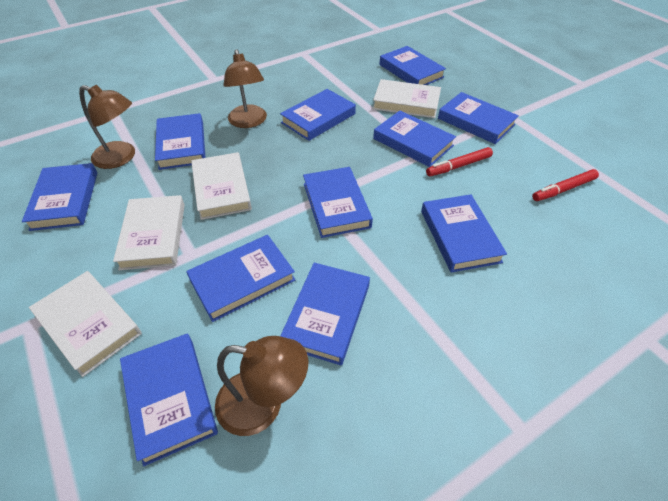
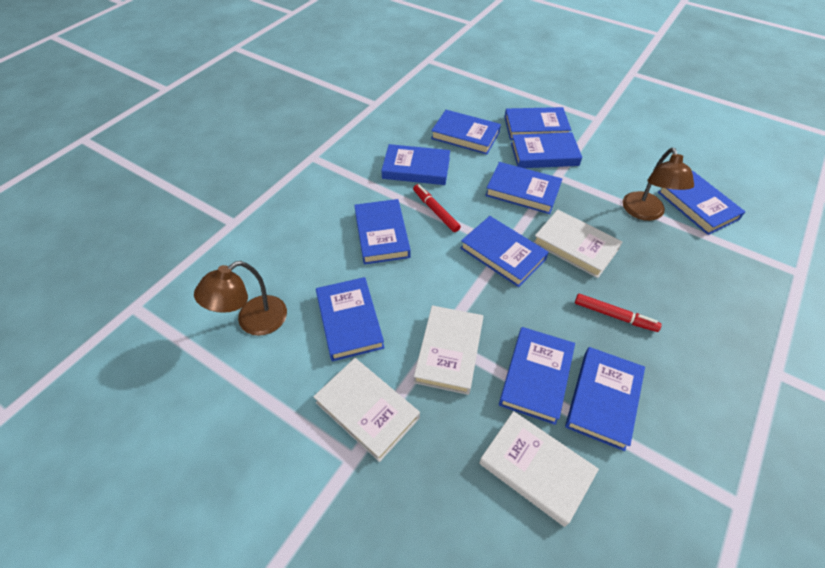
brown lamp: [79,85,135,169] [215,336,309,436] [223,49,267,128] = 3 -> [194,261,287,336] [623,148,694,221] = 2

